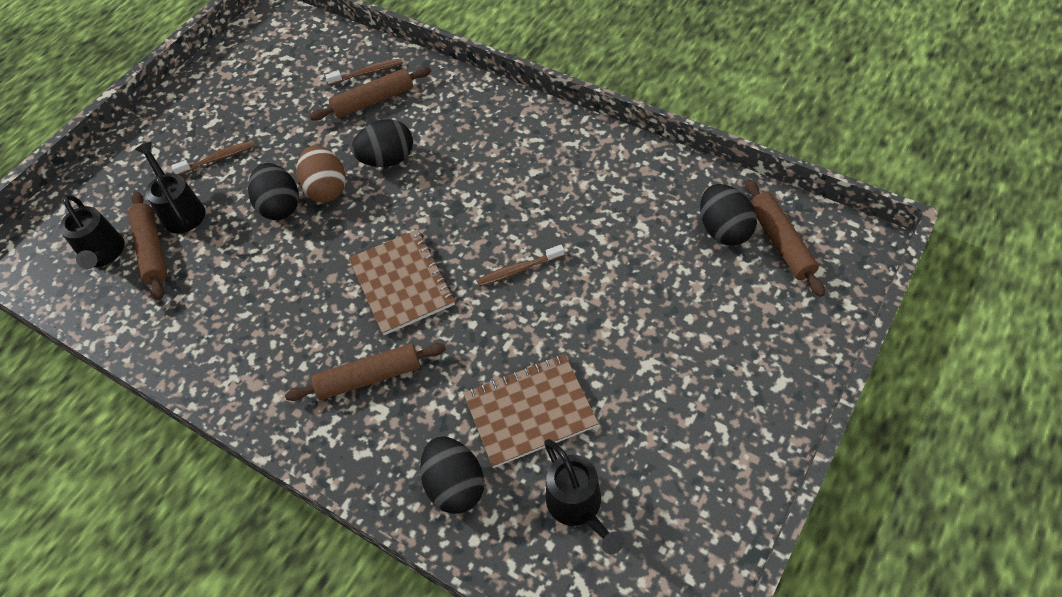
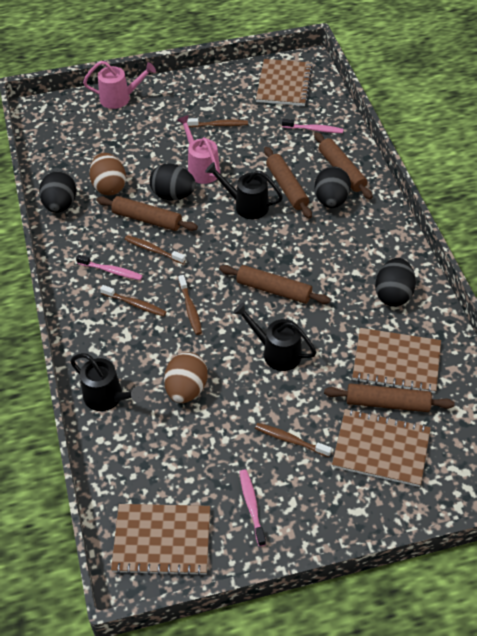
brown egg: [296,145,346,203] = 1 -> [89,153,126,196] [164,352,208,403] = 2
brown notebook: [349,229,455,335] [463,354,599,468] = 2 -> [111,504,210,576] [256,59,313,106] [332,409,431,487] [352,328,441,393] = 4
brown rolling pin: [128,191,167,300] [285,343,446,401] [310,67,431,121] [745,179,825,297] = 4 -> [96,196,198,231] [219,265,331,304] [264,147,312,219] [314,132,373,199] [324,383,455,412] = 5
brown toothbrush: [171,141,255,175] [325,58,402,85] [476,245,564,287] = 3 -> [100,285,166,316] [124,235,185,264] [178,275,202,335] [187,118,248,127] [255,423,332,457] = 5
pink toothbrush: none = 0 -> [76,255,143,280] [240,470,266,547] [282,119,343,133] = 3
pink watering can: none = 0 -> [83,61,156,109] [177,115,220,184] = 2

